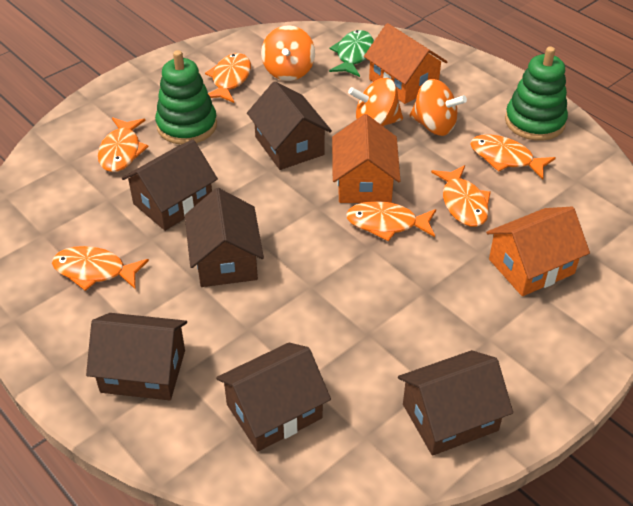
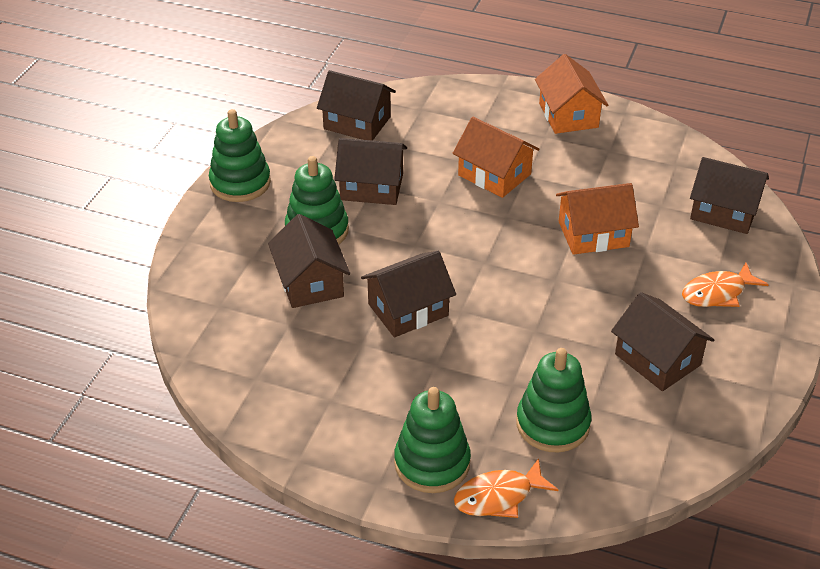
green fish: [329,30,374,77] = 1 -> none = 0
green stacking toy: [155,50,217,145] [505,46,568,141] = 2 -> [209,109,271,202] [285,156,349,245] [394,387,471,493] [516,348,591,452] = 4
orange fish: [52,246,149,291] [98,117,149,172] [205,53,251,103] [346,201,436,242] [431,165,491,227] [470,134,556,179] = 6 -> [454,458,558,518] [682,263,769,307] = 2
orange spinning top: [261,25,315,81] [348,78,403,126] [410,79,467,136] = 3 -> none = 0

